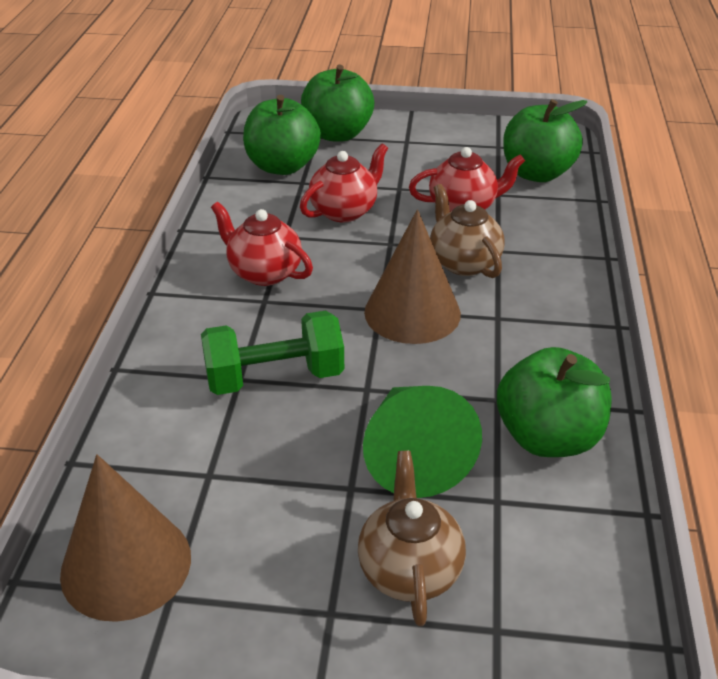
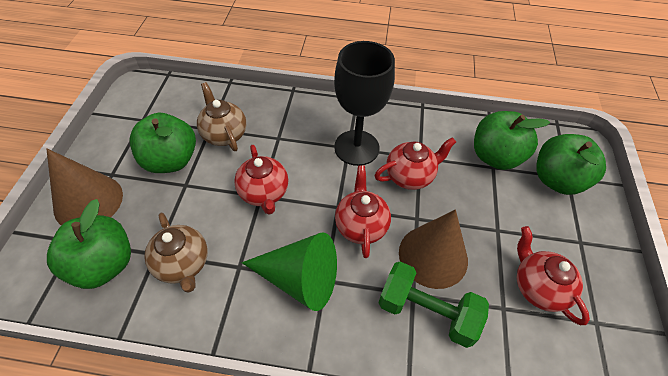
black goblet: none = 0 -> [334,41,395,166] = 1
red teapot: [211,202,313,286] [300,143,388,222] [409,147,525,212] = 3 -> [234,145,288,215] [335,166,391,258] [375,137,456,190] [517,226,590,325] = 4

